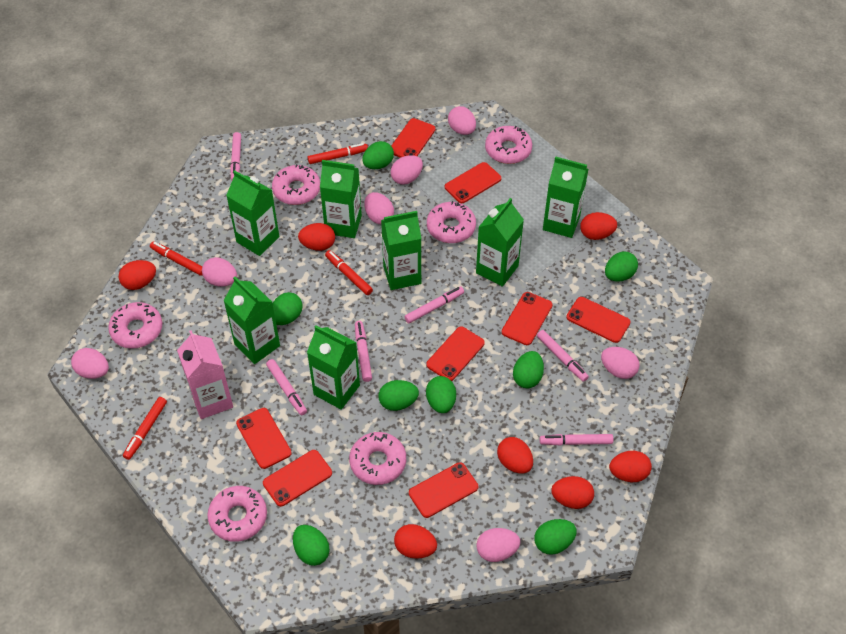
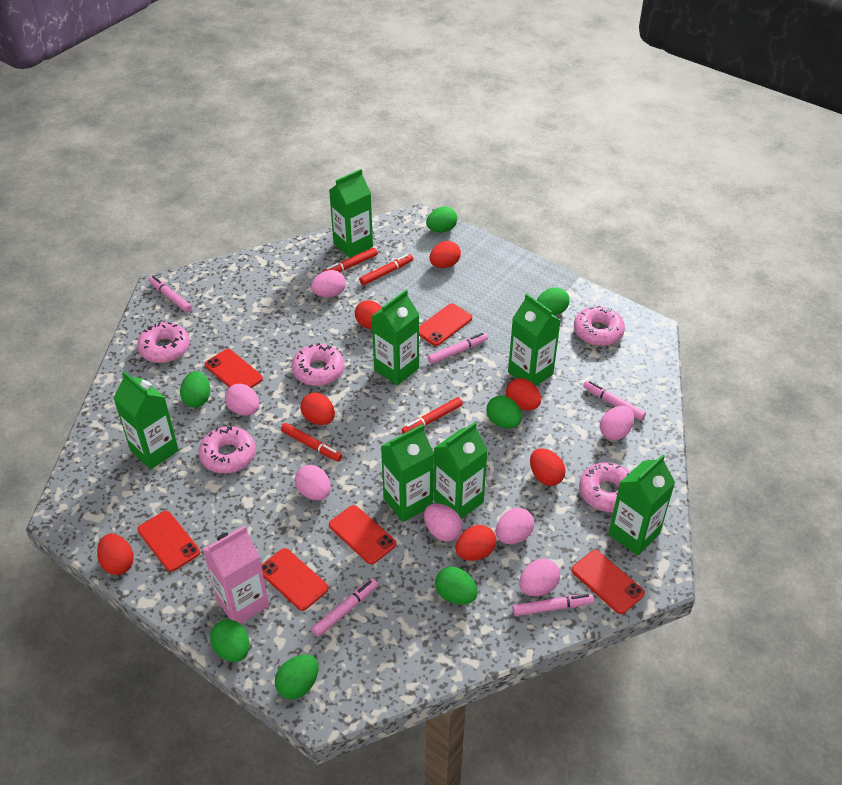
green egg: [272,292,303,325] [293,525,329,566] [362,141,394,169] [378,380,419,411] [426,376,456,413] [513,351,544,389] [534,519,577,555] [605,252,638,282] = 8 -> [180,371,210,408] [210,619,249,662] [275,655,319,699] [426,206,457,233] [435,567,477,605] [487,396,522,428] [537,288,570,315] = 7
pink donut: [108,302,162,349] [207,486,267,542] [272,164,320,205] [349,432,406,485] [427,201,476,243] [485,126,532,164] = 6 -> [137,322,190,363] [199,426,256,474] [292,343,344,386] [574,305,625,346] [579,462,631,512] = 5
pink marker: [230,132,241,181] [266,359,307,415] [355,321,372,382] [404,286,464,324] [537,330,589,382] [540,434,613,446] = 6 -> [149,276,192,312] [312,578,378,637] [428,333,488,364] [512,594,594,616] [583,381,646,421] = 5
red phone: [236,408,292,469] [263,450,332,507] [391,118,436,158] [409,462,478,518] [426,327,485,381] [445,162,501,203] [502,292,553,345] [566,297,631,343] = 8 -> [137,511,200,572] [205,349,263,388] [261,548,329,611] [329,505,396,564] [419,304,472,346] [572,550,645,614] = 6

